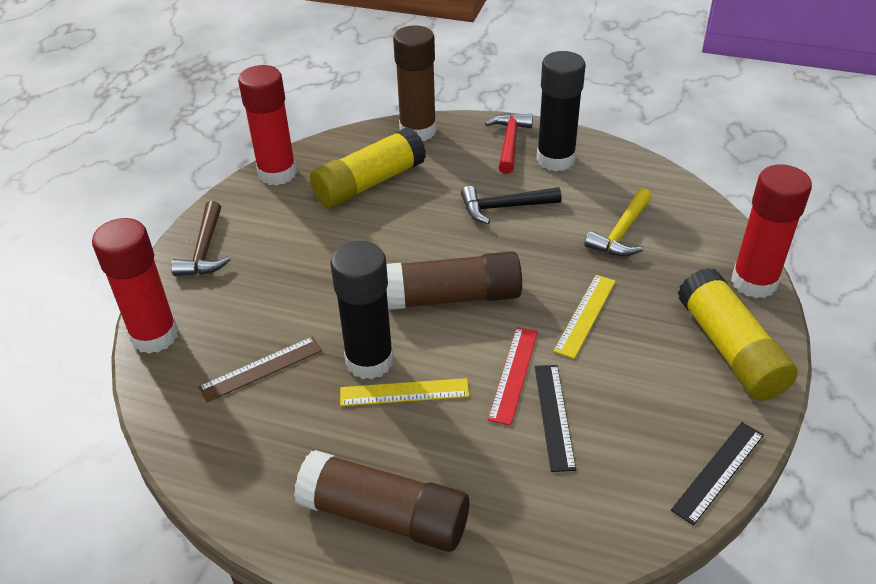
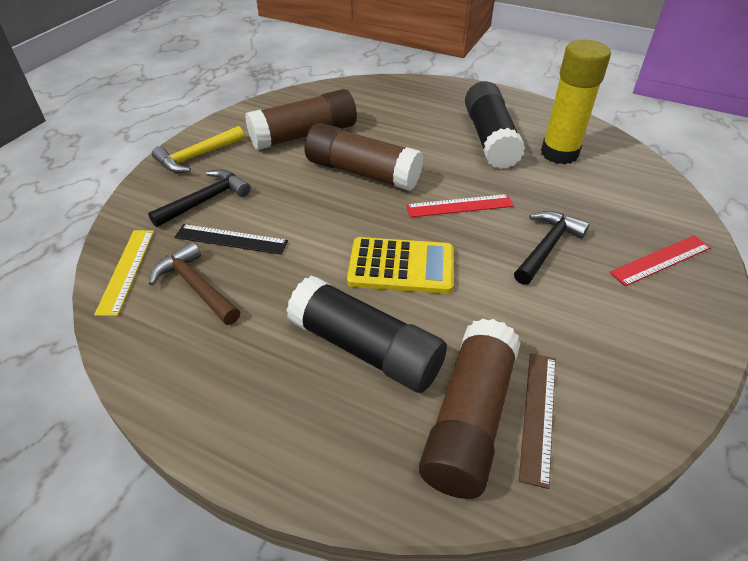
black hammer: [461,186,561,224] = 1 -> [148,169,251,227] [514,211,590,285] = 2
black ruler: [535,365,576,472] [671,422,764,526] = 2 -> [175,224,288,255] = 1
red glue stick: [92,218,178,354] [238,65,297,186] [731,165,812,298] = 3 -> none = 0
red hammer: [485,113,533,174] = 1 -> none = 0
red ruler: [488,327,538,426] = 1 -> [406,194,514,217] [610,235,711,286] = 2
yellow calculator: none = 0 -> [347,237,453,294] = 1
yellow glue stick: [310,127,426,208] [678,268,798,401] = 2 -> [541,40,611,164] = 1
yellow ruler: [340,378,469,406] [553,275,616,359] = 2 -> [94,230,154,316] = 1

